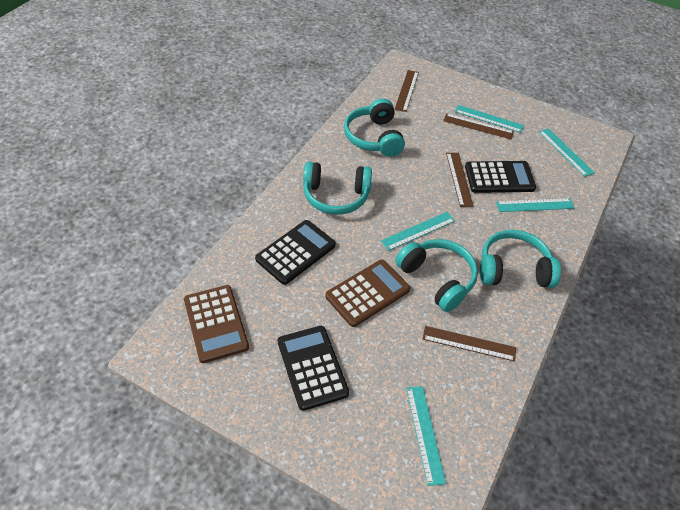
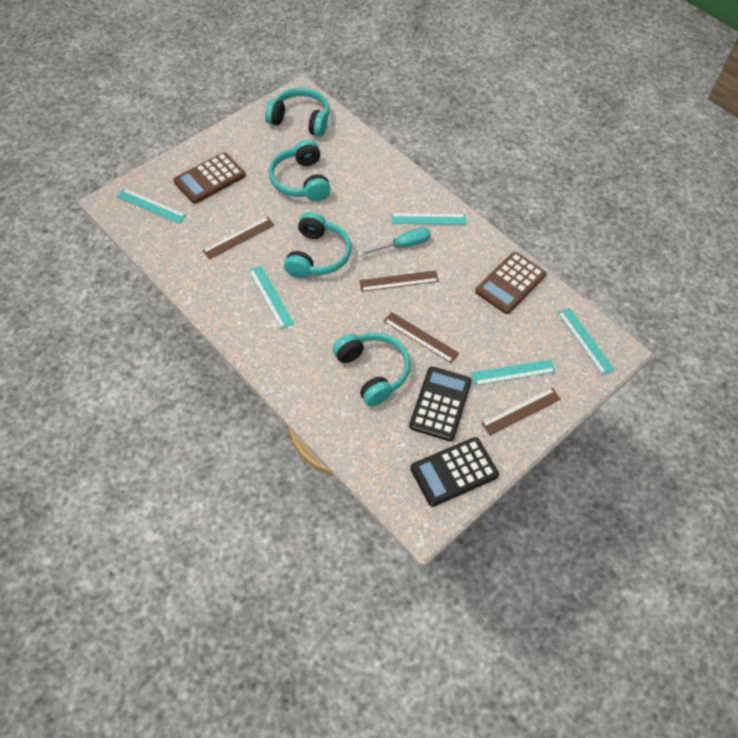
black calculator: [255,220,336,285] [278,326,349,411] [465,161,536,193] = 3 -> [409,366,472,441] [410,437,499,507] = 2
turquoise screwdriver: none = 0 -> [358,228,431,256] = 1

